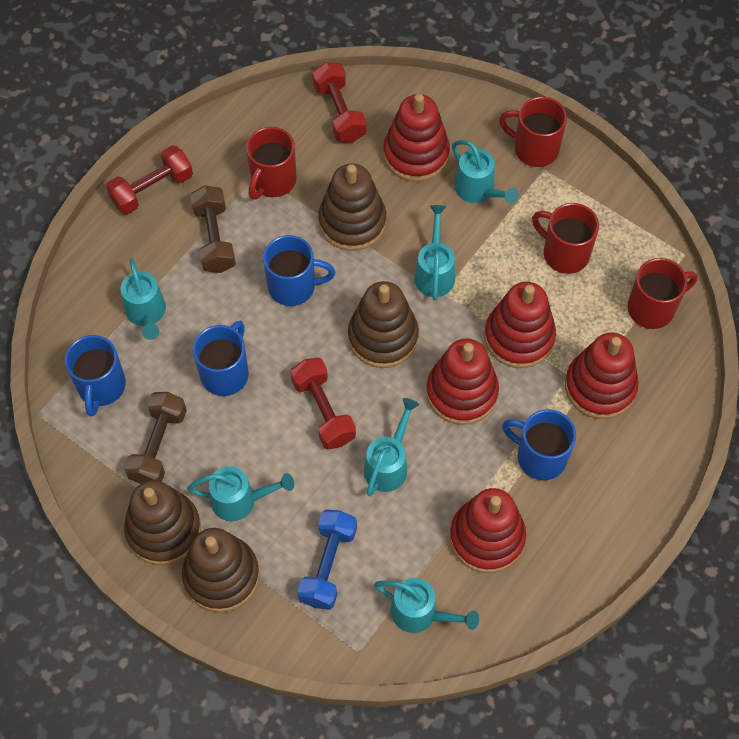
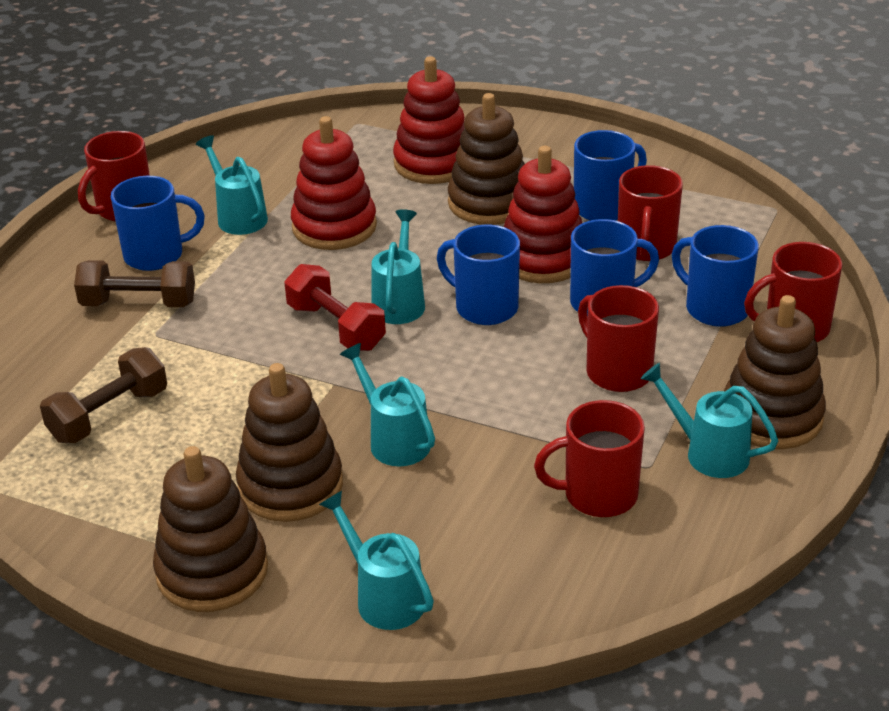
blue dumbbell: [297,510,357,610] = 1 -> none = 0
blue mug: [65,335,126,417] [193,321,249,396] [263,235,335,306] [502,409,576,480] = 4 -> [111,176,205,271] [437,225,520,325] [570,219,659,316] [574,130,647,221] [672,225,759,327] = 5
red dumbbell: [106,145,193,215] [291,358,356,450] [313,62,366,143] = 3 -> [284,264,386,351] = 1
red mug: [246,127,297,200] [499,97,567,167] [532,203,599,274] [628,258,697,329] = 4 -> [78,131,150,222] [534,400,645,517] [578,285,659,392] [618,165,683,261] [744,242,842,342] = 5
red stacking toy: [383,94,450,182] [426,338,499,425] [450,488,526,573] [484,282,556,368] [565,333,639,419] = 5 -> [291,116,377,250] [393,56,465,184] [504,146,582,283] = 3
turquoise watering can: [120,258,166,340] [187,466,294,521] [364,398,419,496] [374,578,479,633] [414,205,455,300] [452,140,519,204] = 6 -> [196,135,268,235] [319,491,434,630] [340,343,435,466] [371,209,425,324] [641,363,778,478] = 5

